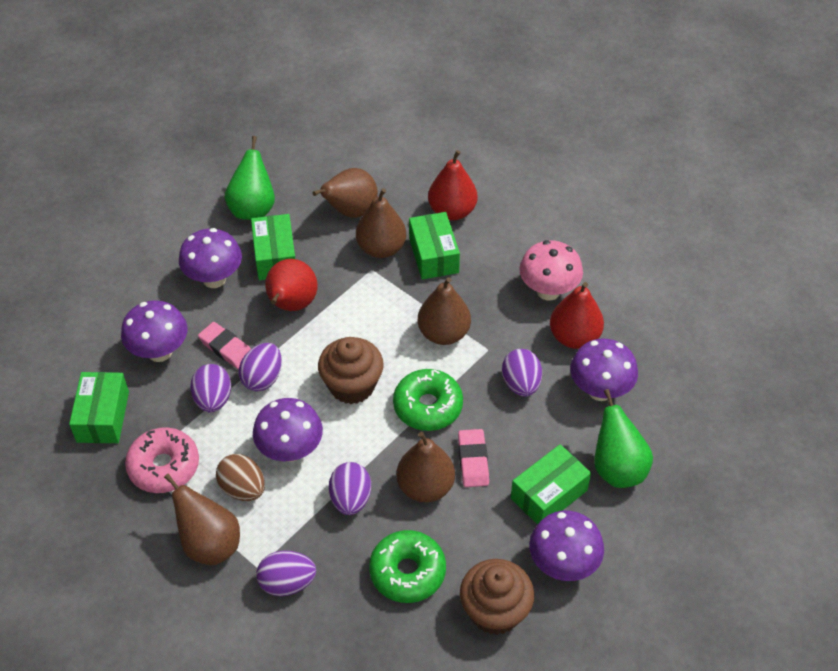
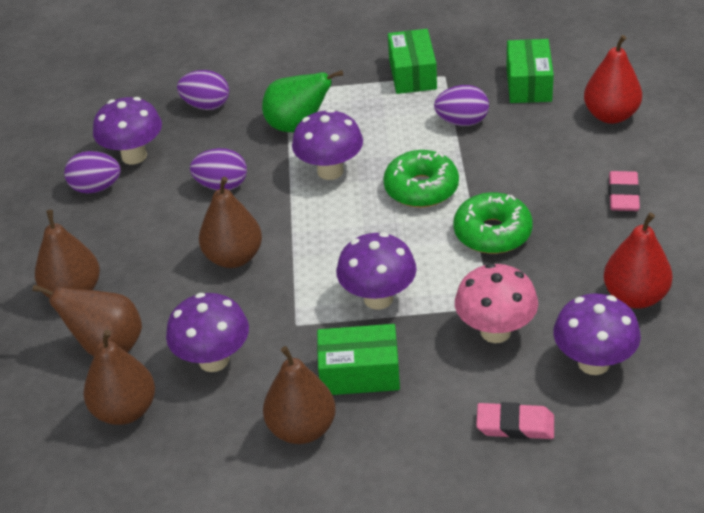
brown cupcake: [318,337,384,404] [460,559,534,635] = 2 -> none = 0
brown egg: [216,454,265,501] = 1 -> none = 0
green box: [69,372,129,443] [251,214,295,280] [409,212,460,279] [511,444,591,525] = 4 -> [317,324,400,395] [388,29,437,94] [506,39,554,103] = 3
green pear: [225,136,275,220] [594,389,653,488] = 2 -> [262,70,343,132] = 1
pink donut: [125,427,199,493] = 1 -> none = 0
purple egg: [190,364,231,412] [239,343,282,391] [256,550,316,596] [329,462,371,515] [502,349,542,397] = 5 -> [64,151,121,193] [177,70,229,110] [190,148,247,190] [434,85,489,126] = 4
red pear: [265,259,317,311] [428,150,478,221] [550,282,604,349] = 3 -> [584,35,642,124] [604,213,673,309] = 2

